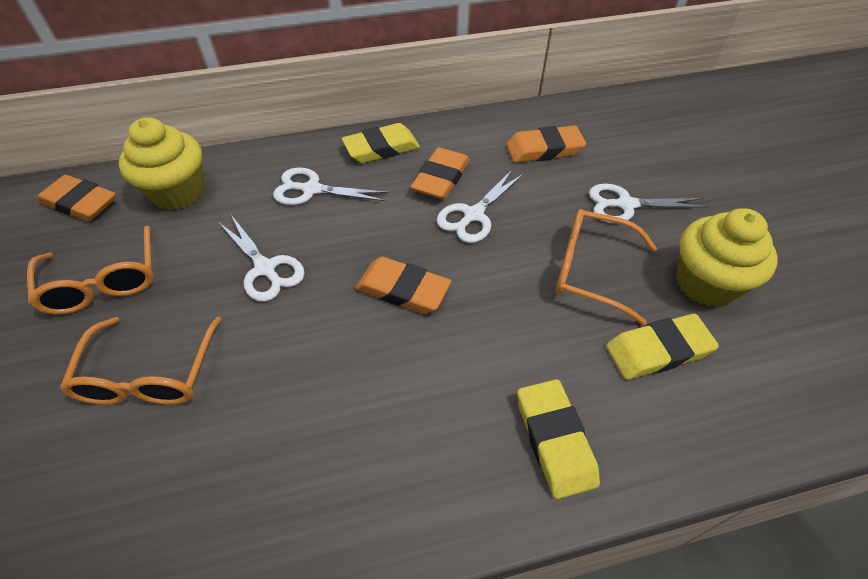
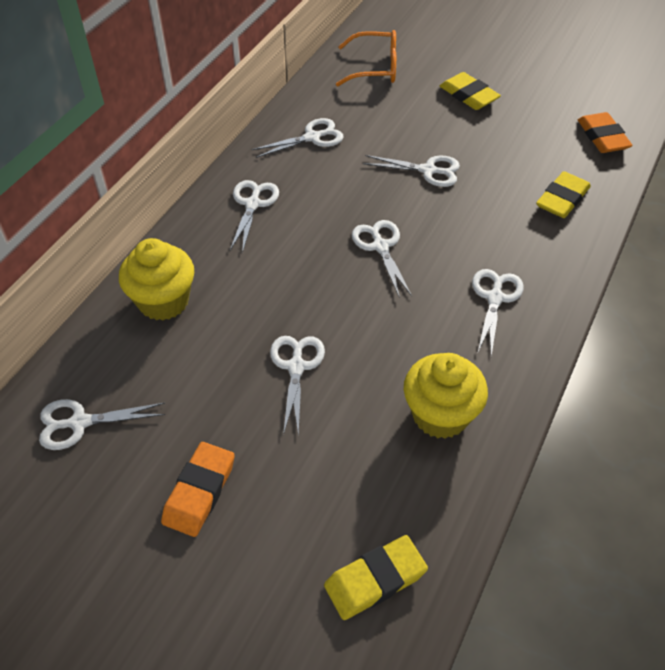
orange eraser: [38,175,116,221] [356,257,451,314] [411,147,470,199] [506,125,586,163] = 4 -> [161,442,235,537] [578,112,633,153] = 2
orange glasses: [27,225,154,315] [60,317,222,405] [556,209,657,325] = 3 -> [336,30,396,86] = 1
white scissors: [219,215,305,302] [273,168,389,205] [437,169,524,243] [589,184,708,223] = 4 -> [39,399,165,450] [230,180,279,253] [251,118,344,158] [270,336,325,437] [352,220,412,298] [363,155,460,187] [472,269,524,356] = 7

